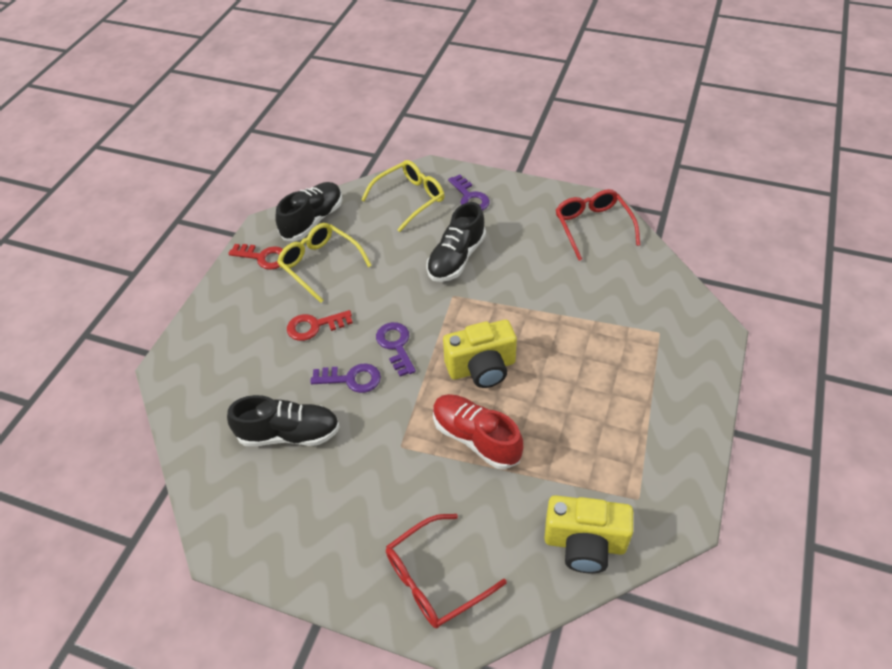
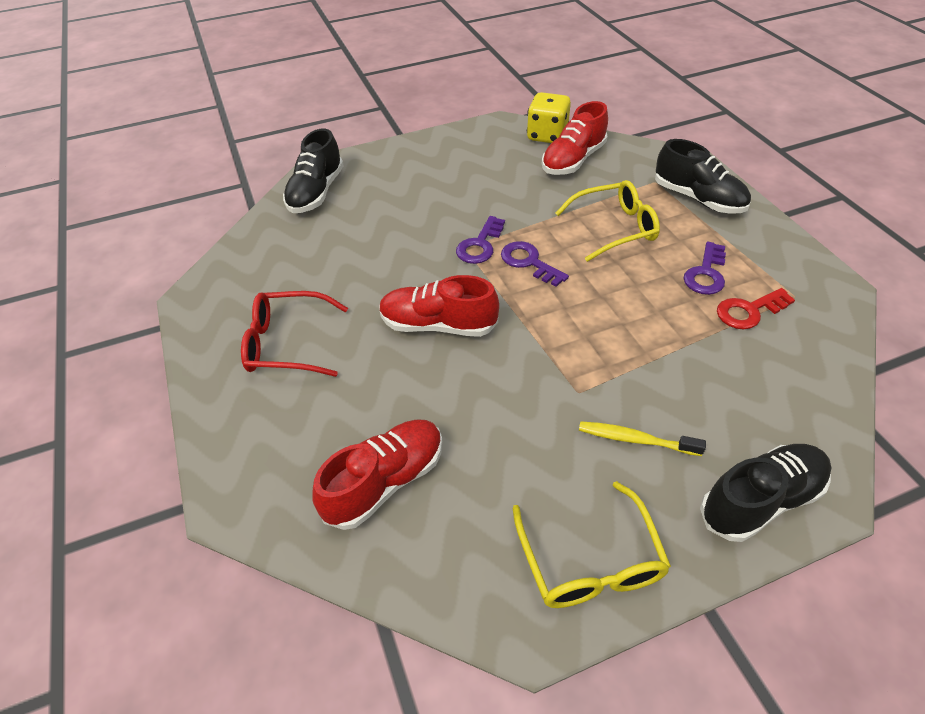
red glasses: [386,514,507,629] [556,189,640,261] = 2 -> [241,291,348,377] = 1
red key: [228,244,283,270] [287,310,353,341] = 2 -> [717,288,795,330] = 1
red shoe: [433,394,523,469] = 1 -> [312,419,442,530] [379,275,499,337] [542,101,608,175] = 3
yellow camera: [443,320,517,388] [544,495,633,573] = 2 -> none = 0
yellow dice: none = 0 -> [527,92,571,143] = 1
yellow toothbrush: none = 0 -> [579,421,706,456] = 1

